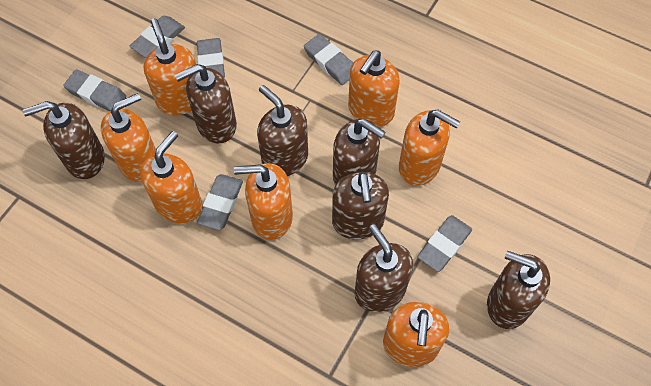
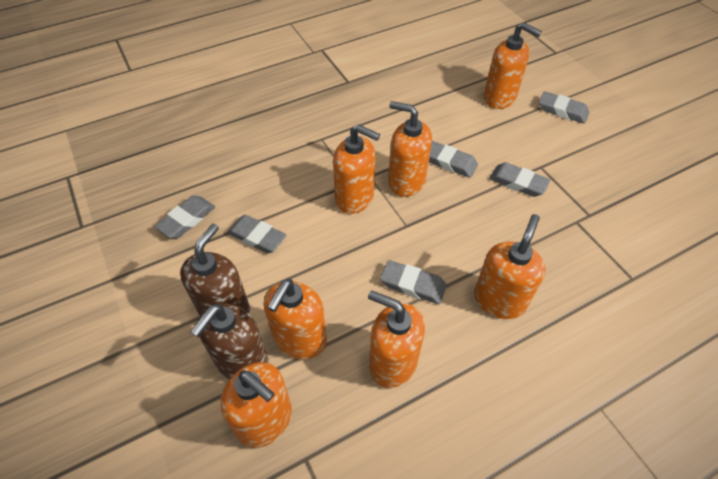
brown soap dispenser: [22,101,105,179] [175,64,237,143] [257,85,308,176] [332,172,389,240] [333,118,385,186] [355,224,413,312] [487,251,550,329] = 7 -> [180,224,250,316] [191,304,268,380] = 2

